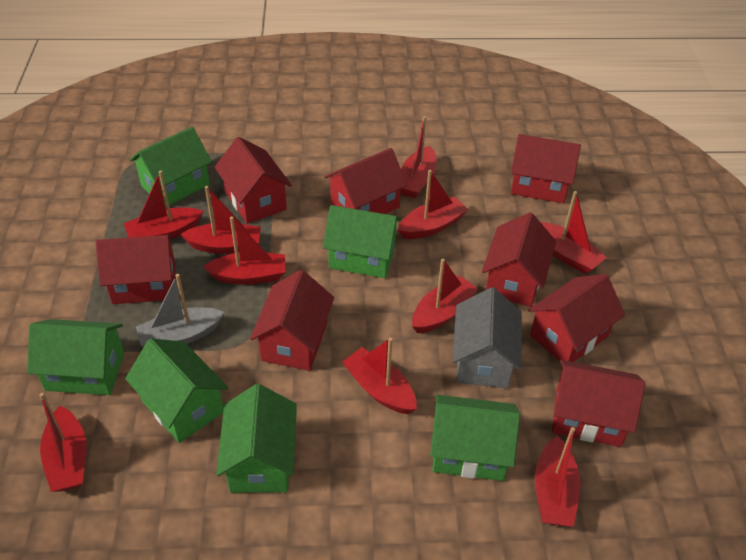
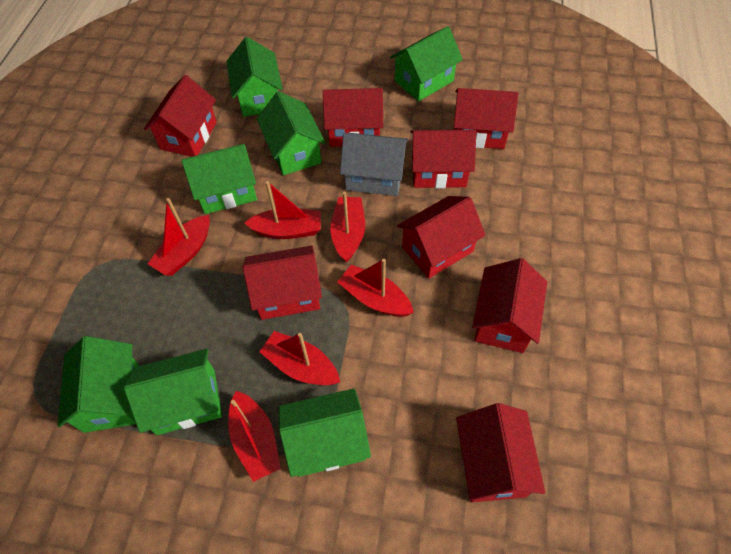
green house: [27,319,124,395] [125,338,228,443] [129,127,212,207] [216,384,297,493] [323,205,401,278] [430,395,520,481] = 6 -> [57,336,138,433] [124,348,222,435] [181,144,257,214] [226,37,283,117] [257,91,325,175] [279,389,371,477] [390,26,463,101] = 7
grey boat: [136,274,224,347] = 1 -> none = 0
red boat: [39,393,86,492] [124,171,203,239] [180,186,261,254] [203,216,285,285] [342,338,417,414] [398,170,468,239] [401,116,437,198] [412,259,479,333] [535,427,581,527] [541,191,607,274] = 10 -> [148,198,210,276] [228,391,281,482] [244,181,321,239] [259,331,340,385] [330,192,365,262] [338,259,414,317] = 6

